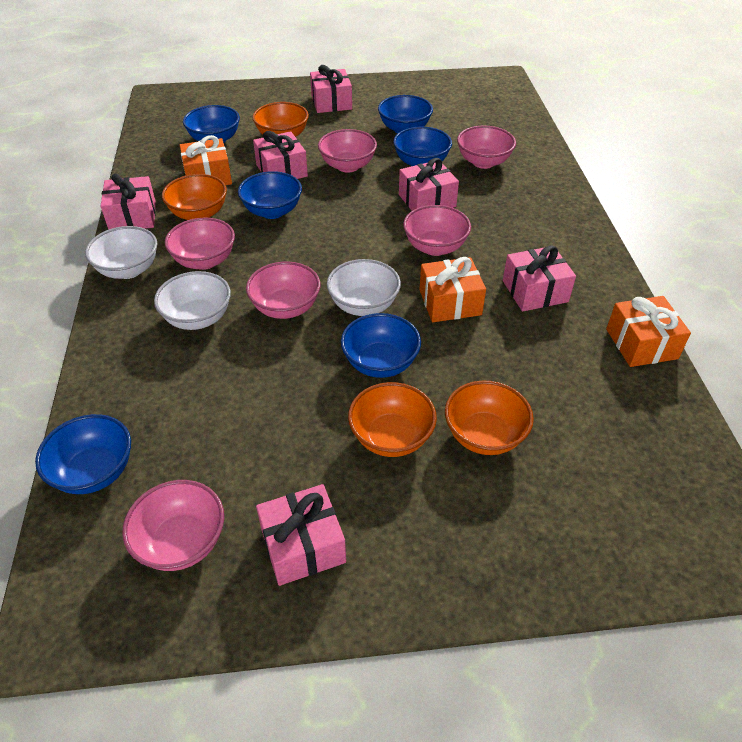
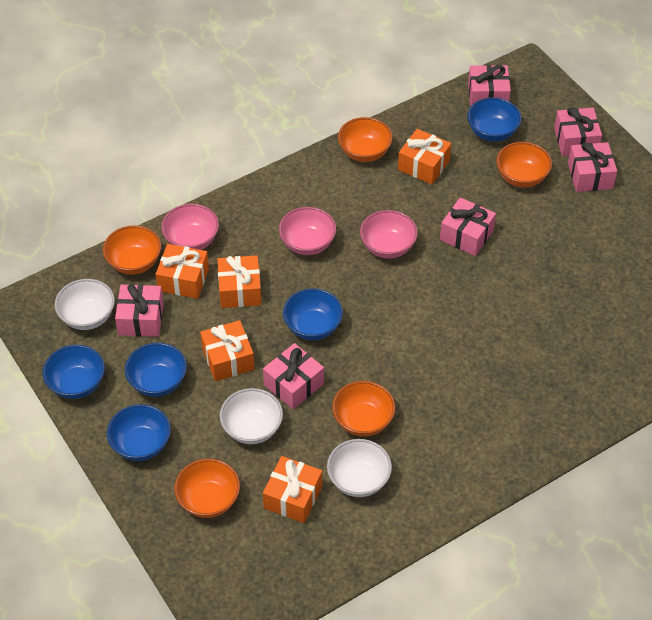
blue bowl: [35,414,131,494] [183,105,240,143] [238,171,302,219] [341,313,421,378] [378,95,433,134] [393,127,452,166] = 6 -> [43,345,105,399] [107,404,171,461] [125,343,187,397] [283,288,343,340] [467,97,522,142] = 5
orange bowl: [162,174,227,220] [252,102,309,137] [348,382,437,457] [445,381,534,455] = 4 -> [103,225,161,275] [174,459,240,518] [332,381,395,437] [338,117,393,162] [496,142,552,188] = 5
orange gift: [180,135,232,185] [419,257,486,322] [606,296,691,367] = 3 -> [156,244,209,299] [200,320,255,381] [217,255,262,308] [263,456,322,523] [398,129,451,184] = 5
pink bowl: [122,480,224,571] [165,217,235,270] [246,261,321,319] [318,129,377,173] [403,205,471,256] [457,126,516,169] = 6 -> [161,204,219,250] [279,207,336,255] [360,210,418,259] = 3

